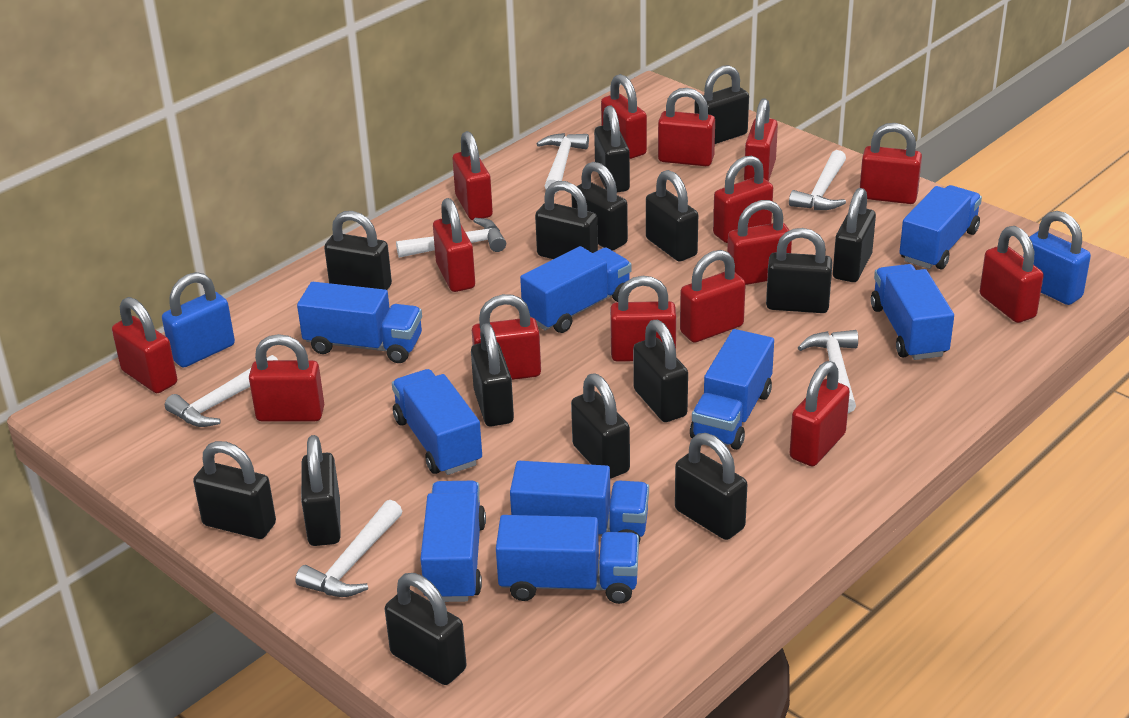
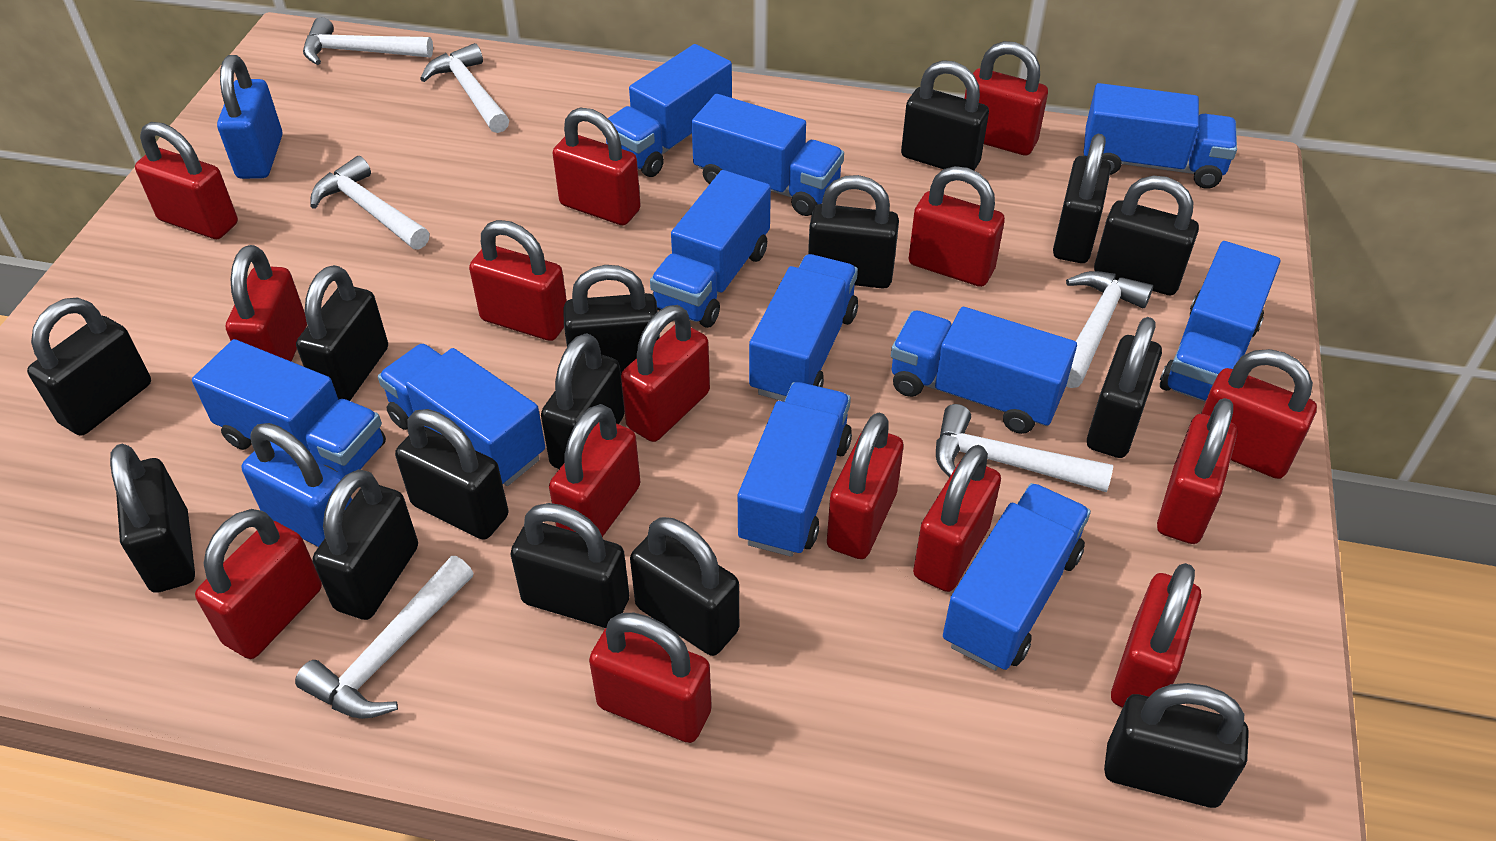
blue truck: [297,282,422,363] [392,369,482,475] [420,481,486,602] [496,515,639,604] [510,461,649,543] [520,246,632,333] [690,329,774,450] [871,264,954,360] [900,185,982,269] = 9 -> [192,339,386,477] [378,344,545,486] [603,44,732,177] [650,170,771,328] [692,94,844,216] [738,382,852,557] [749,254,858,402] [891,307,1077,434] [943,483,1091,671] [1084,83,1237,189] [1160,241,1280,402] = 11

